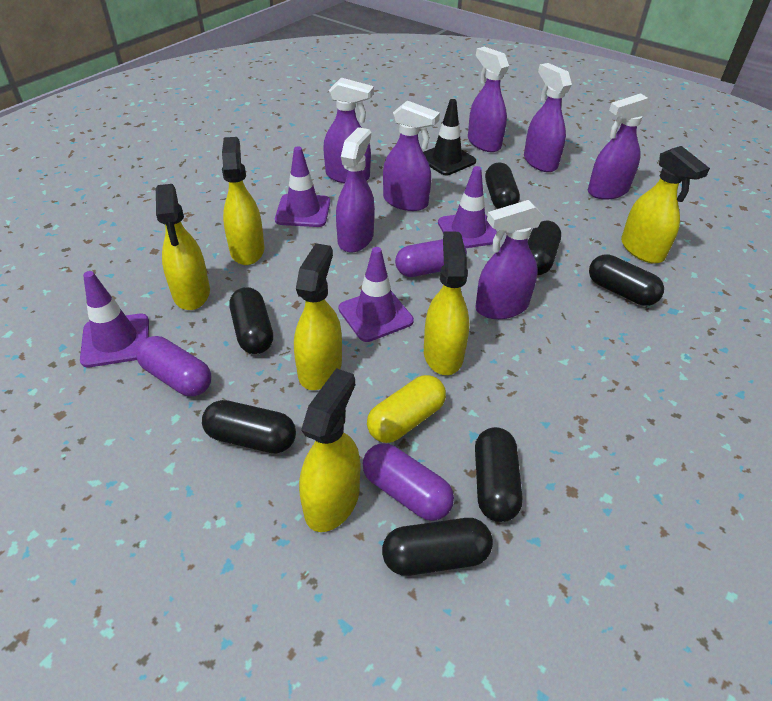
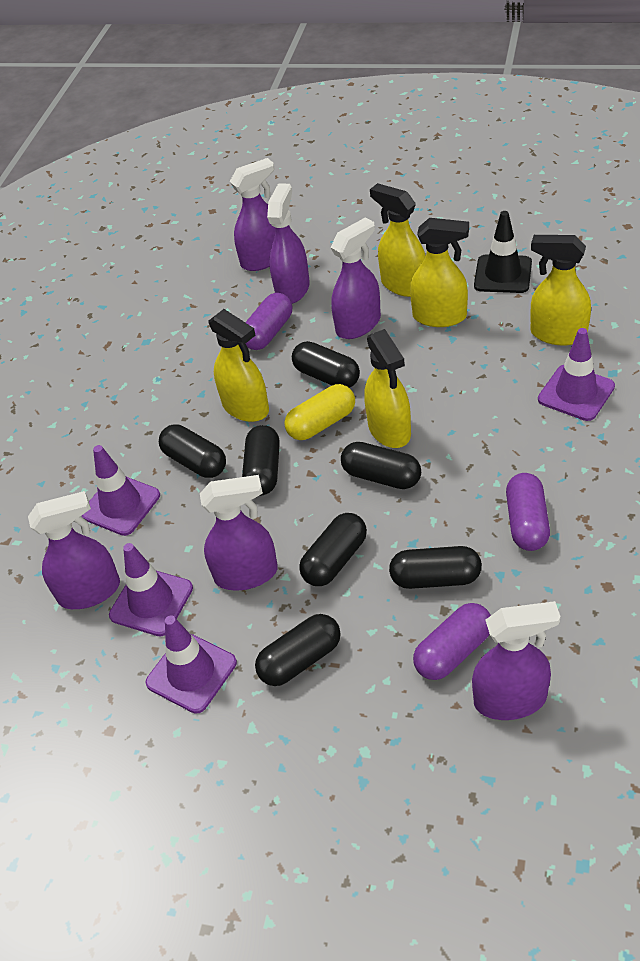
purple spray bottle: [323,78,374,184] [336,127,375,253] [383,100,440,211] [468,47,509,152] [475,200,544,319] [524,63,572,172] [588,93,653,200] = 7 -> [28,491,120,609] [200,475,278,590] [230,158,275,271] [267,183,310,304] [330,218,381,339] [472,601,560,720] = 6
yellow spray bottle: [156,184,210,310] [222,137,264,265] [294,243,342,390] [299,368,360,532] [424,232,469,375] [621,146,710,264] = 6 -> [208,309,269,422] [364,329,411,448] [370,183,426,297] [410,218,469,327] [530,235,591,345] = 5

